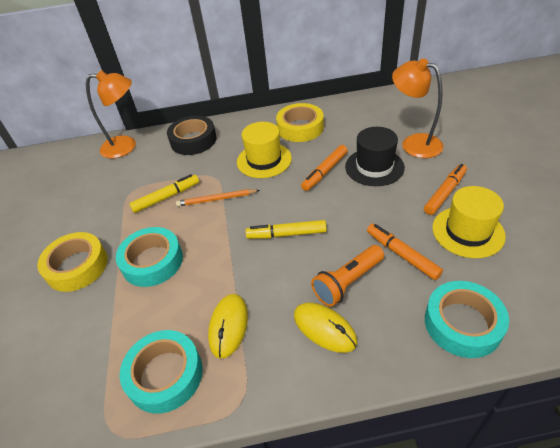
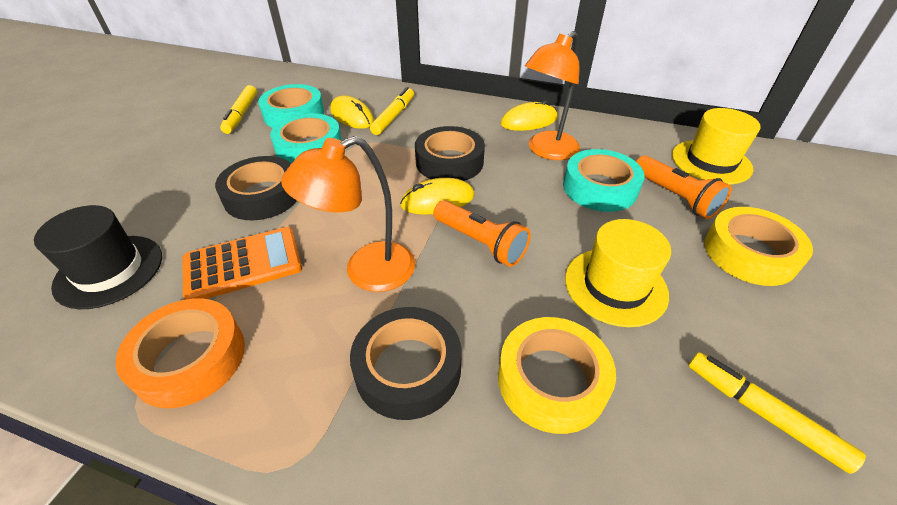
black tape: [167,116,217,155] = 1 -> [215,156,297,220] [350,307,461,420] [415,126,485,181] = 3
orange calculator: none = 0 -> [183,227,302,300] = 1
orange flashlight: [311,245,384,307] = 1 -> [434,200,531,267] [636,156,732,219] = 2
orange marker: [301,145,348,191] [367,224,443,280] [424,164,467,215] = 3 -> none = 0
orange pencil: [176,189,260,206] = 1 -> none = 0
orange tape: none = 0 -> [115,298,245,408] = 1
yellow marker: [129,174,199,213] [245,220,327,239] = 2 -> [220,85,257,134] [370,87,414,135] [689,352,866,474] = 3
yellow mouse: [208,294,248,359] [294,303,357,353] = 2 -> [330,95,374,129] [400,178,474,215] [501,100,558,131] = 3

